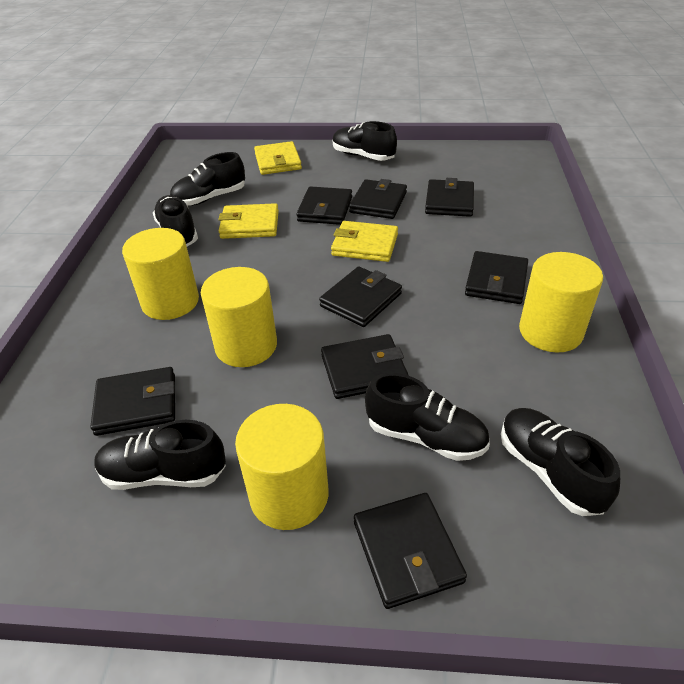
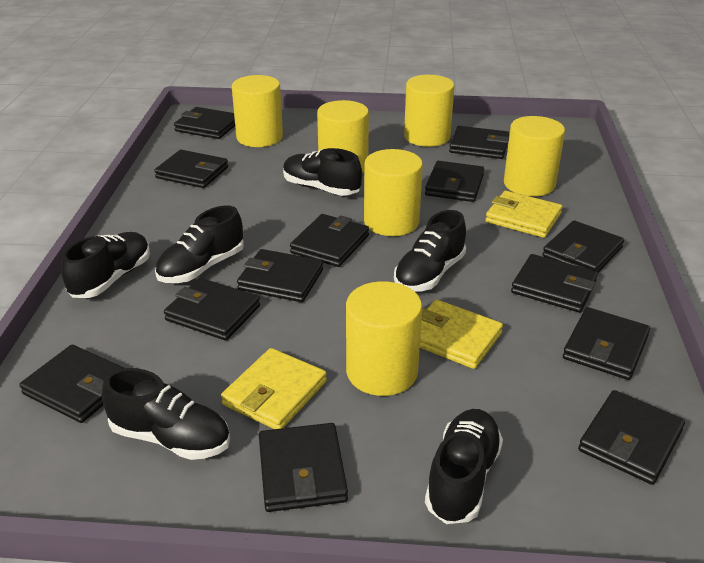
black wallet: [90,367,175,436] [296,186,352,225] [319,266,402,327] [321,334,409,399] [349,179,407,219] [354,493,467,609] [425,178,474,217] [465,251,528,304] = 8 -> [20,345,124,423] [154,150,228,188] [164,278,260,340] [174,107,235,139] [237,249,323,302] [259,423,348,512] [290,214,369,267] [425,161,484,202] [449,126,509,159] [511,254,598,313] [542,221,624,272] [563,307,650,380] [578,390,685,485] = 13
yellow cylinder: [122,228,199,320] [201,267,277,367] [235,404,329,530] [519,252,603,353] = 4 -> [232,75,283,147] [317,100,369,173] [346,281,422,396] [364,149,423,236] [404,75,455,147] [504,116,565,196] = 6

